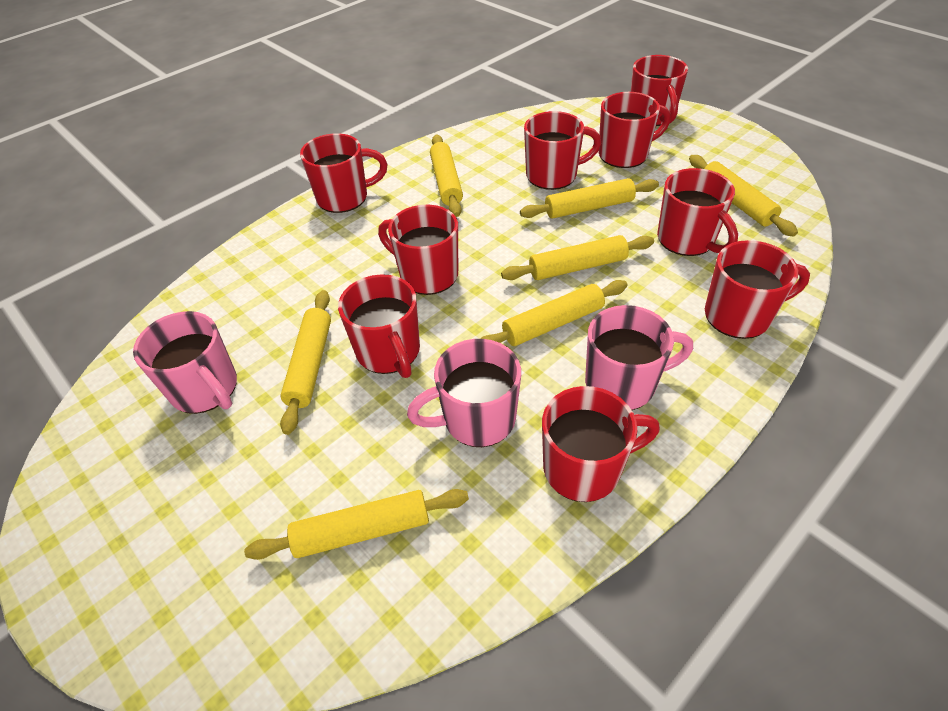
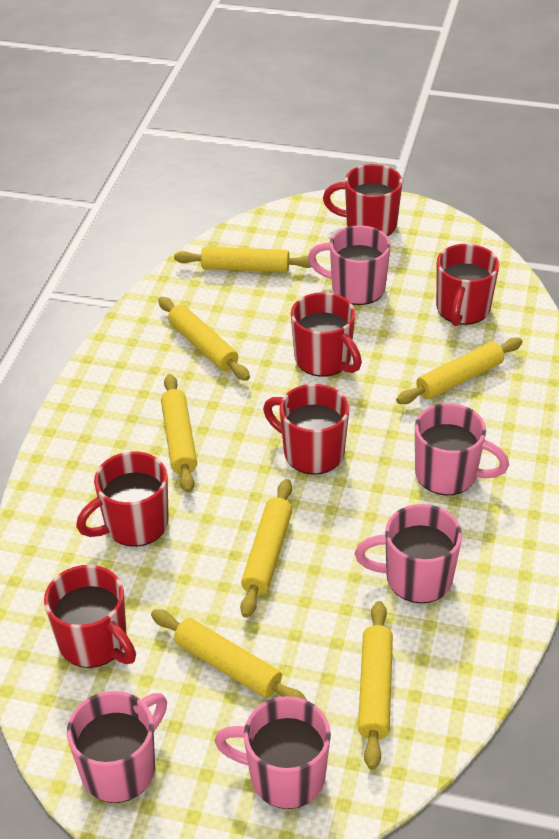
pink mug: [133,311,237,414] [407,339,521,447] [585,305,693,410] = 3 -> [67,691,167,803] [214,696,331,809] [308,225,391,305] [355,504,462,603] [415,403,509,495] = 5
red mug: [300,133,388,213] [338,274,420,378] [378,205,458,295] [524,111,601,190] [542,386,660,502] [599,92,671,168] [631,55,688,126] [657,168,738,256] [705,240,810,339] = 9 -> [44,565,136,668] [76,451,169,547] [263,384,349,475] [291,292,362,377] [323,164,403,236] [436,244,499,326] = 6

